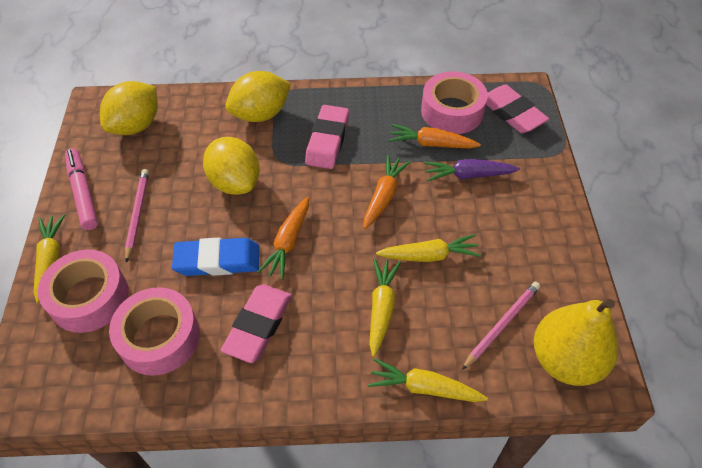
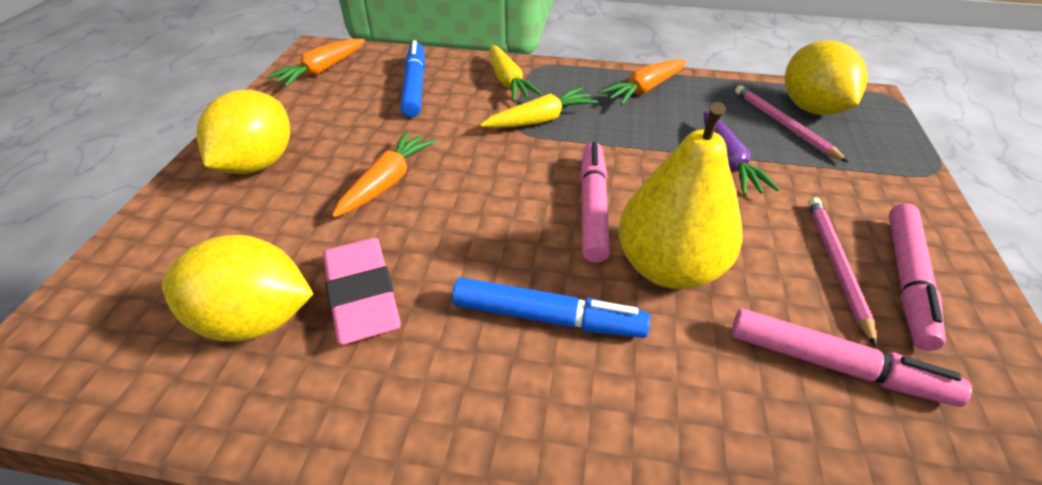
blue eraser: [172,237,259,276] = 1 -> none = 0
blue marker: none = 0 -> [400,40,425,117] [452,277,650,338] = 2
pink eraser: [221,284,292,363] [305,105,349,169] [486,84,549,133] = 3 -> [323,238,401,345] = 1
pink marker: [65,148,98,230] = 1 -> [580,142,610,263] [731,309,972,407] [889,204,946,351] = 3
pink tape: [38,250,129,333] [109,287,200,376] [421,71,488,134] = 3 -> none = 0
yellow carrot: [33,214,65,303] [368,358,488,402] [369,258,401,357] [376,234,481,262] = 4 -> [480,87,598,128] [490,45,543,101] = 2

